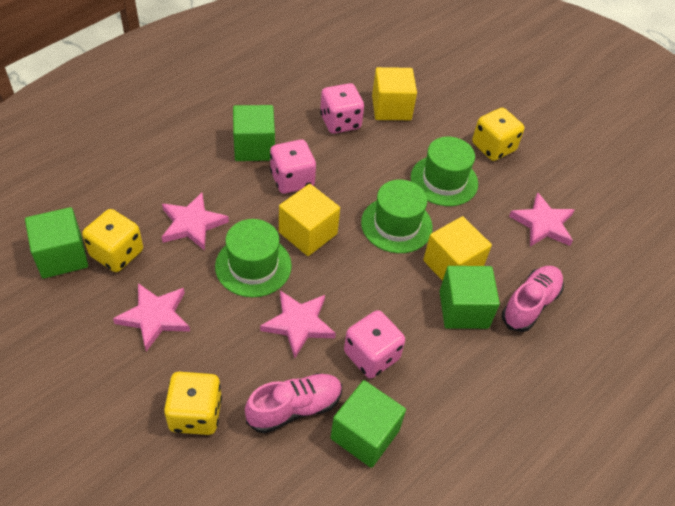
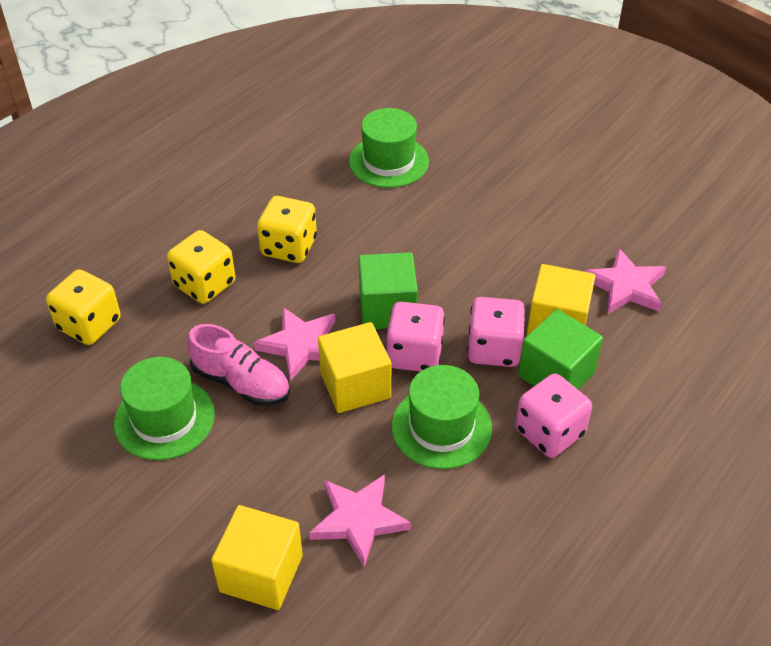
green cube: [25,207,88,278] [233,105,275,161] [331,380,406,468] [439,266,500,329] = 4 -> [359,252,418,329] [518,309,603,389] = 2
pink shoe: [245,373,342,433] [502,266,564,332] = 2 -> [187,324,290,406] = 1
pink star: [113,283,190,351] [162,193,229,251] [260,291,336,358] [509,192,575,247] = 4 -> [254,307,335,381] [309,474,411,567] [583,248,666,314] = 3

